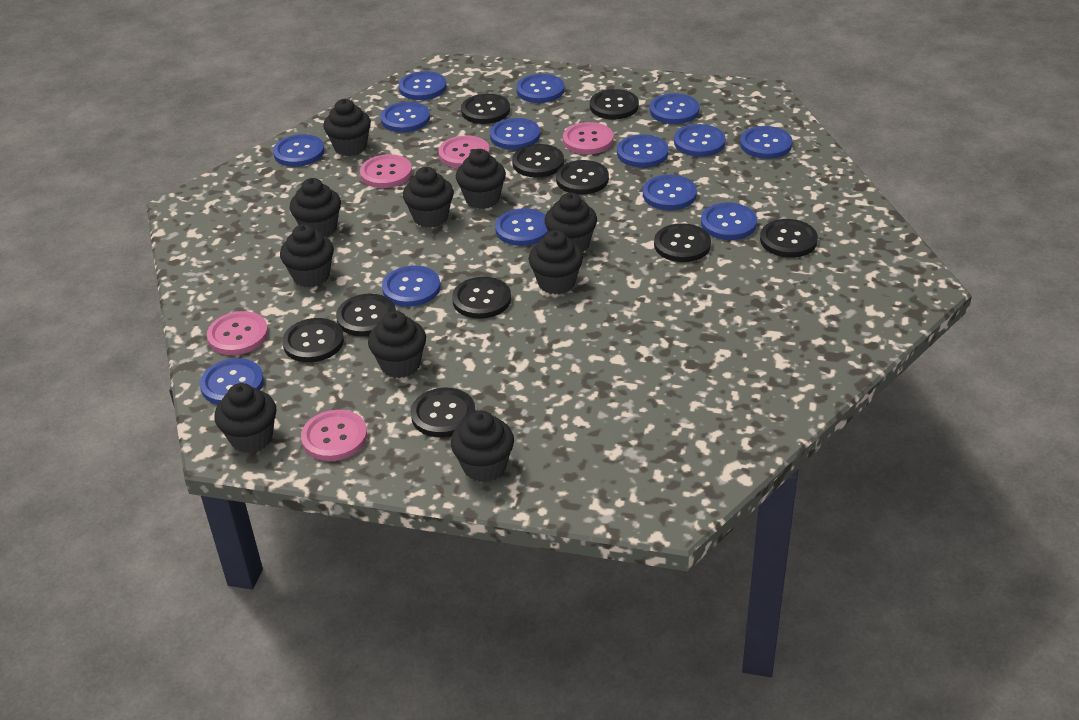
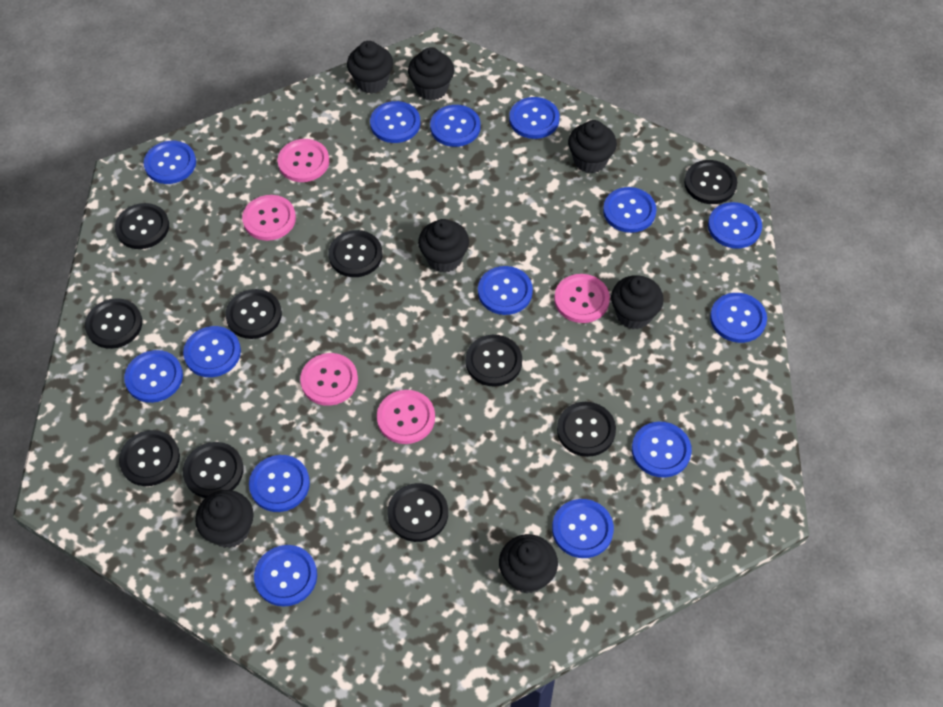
black cupcake: [214,383,277,453] [280,224,334,287] [290,178,341,237] [323,99,371,156] [368,311,426,378] [403,167,454,228] [451,410,514,482] [456,149,506,209] [528,230,583,294] [545,193,597,252] = 10 -> [195,490,254,548] [347,41,393,94] [408,47,454,100] [418,219,469,273] [499,534,558,594] [568,120,617,174] [611,275,664,329] = 7

